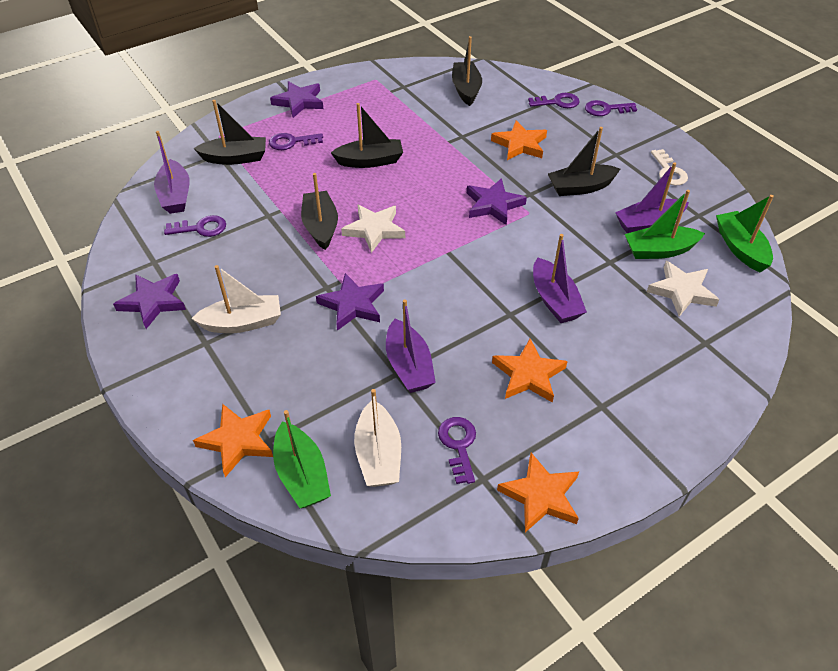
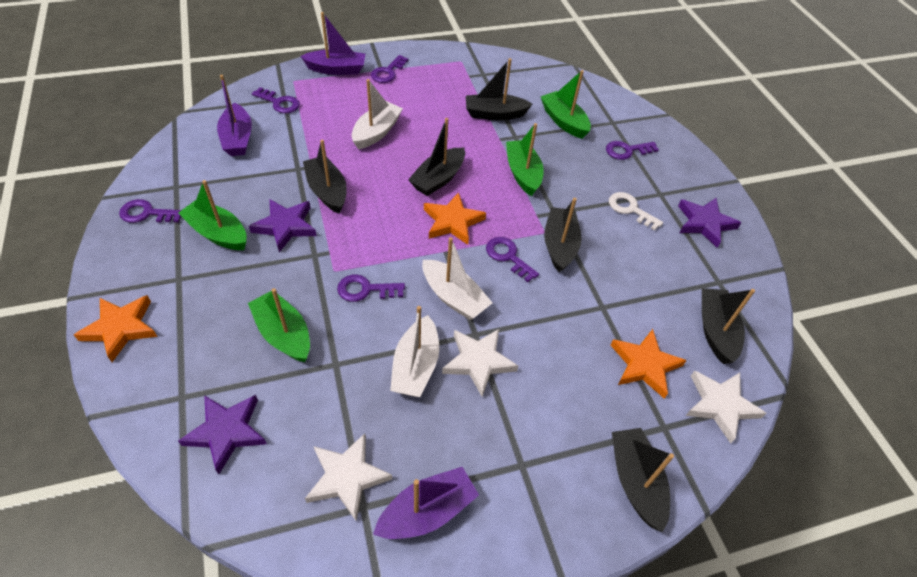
black boat: [194,100,266,165] [301,173,338,250] [331,103,403,168] [452,36,482,106] [548,127,620,196] = 5 -> [303,140,347,214] [408,118,465,196] [466,58,532,121] [544,198,582,273] [612,428,674,532] [702,288,755,364] = 6
green boat: [273,410,331,508] [625,190,705,259] [716,195,774,272] = 3 -> [178,180,247,250] [248,288,310,362] [506,123,544,196] [541,70,591,139] = 4
orange star: [193,404,273,477] [491,120,547,160] [492,339,568,403] [497,453,579,532] = 4 -> [74,295,158,362] [424,192,486,245] [611,329,687,399] = 3
purple boat: [154,131,190,214] [386,299,436,393] [533,234,587,323] [615,162,689,233] = 4 -> [217,75,252,156] [300,12,365,75] [373,467,479,539] = 3
purple key: [164,215,226,237] [269,133,323,150] [438,417,476,484] [528,93,580,108] [585,100,637,116] = 5 -> [119,199,181,223] [252,87,300,114] [337,274,405,302] [371,55,408,83] [486,237,539,282] [606,141,659,160] = 6
purple star: [113,274,186,329] [270,81,324,118] [316,273,384,331] [467,178,527,225] = 4 -> [178,395,267,474] [249,199,317,252] [678,198,741,248] = 3
white boat: [191,265,281,333] [354,389,401,487] = 2 -> [352,79,403,149] [390,306,439,397] [422,237,492,320] = 3
white star: [341,204,405,253] [647,261,720,317] = 2 -> [305,433,392,521] [442,329,518,397] [686,370,767,443] = 3

